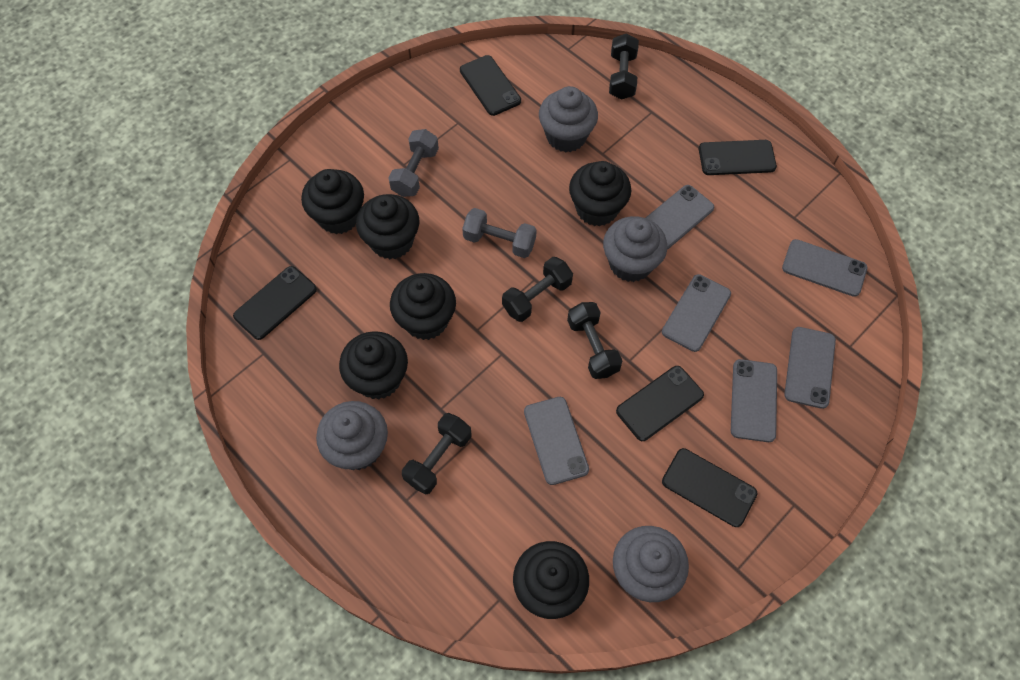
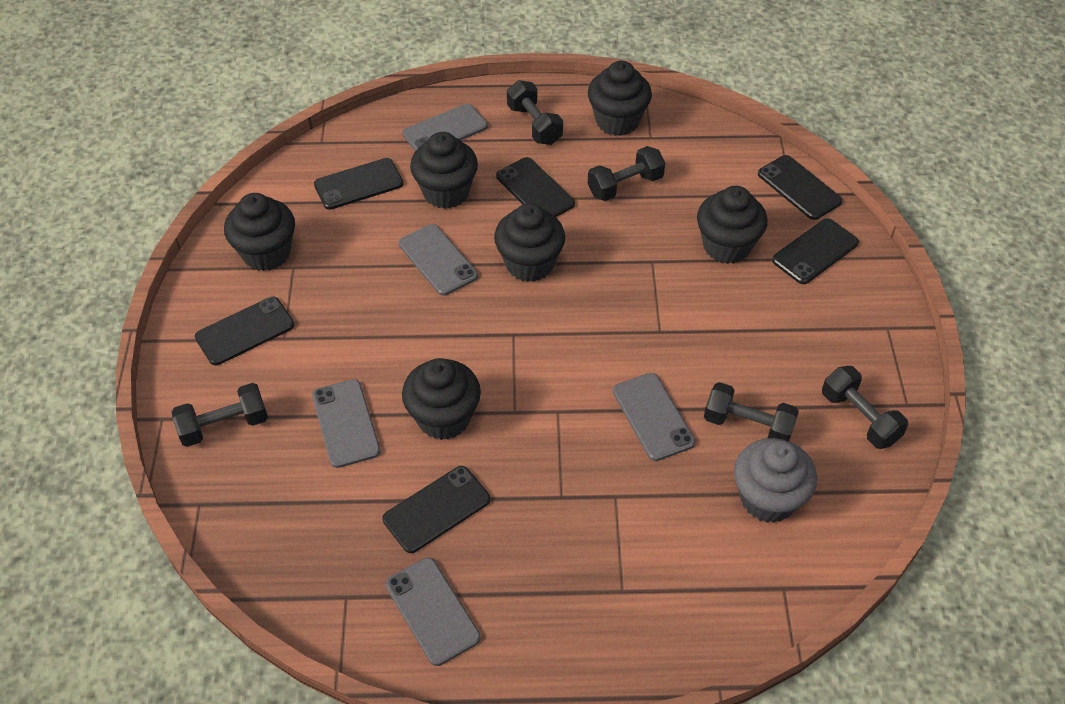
black dumbbell: [402,413,471,495] [502,257,573,322] [567,302,622,379] [609,33,639,100] = 4 -> [172,383,268,447] [507,80,563,145] [588,146,665,201] [704,382,799,441] [822,366,908,449] = 5
black phone: [233,266,317,340] [460,55,521,116] [616,366,704,441] [662,448,758,527] [699,140,777,175] = 5 -> [195,297,295,365] [314,158,403,210] [383,466,490,553] [496,157,575,217] [758,155,842,220] [772,218,859,284] = 6
grey cupcake: [316,401,388,470] [539,86,598,152] [603,216,667,282] [613,526,689,602] = 4 -> [734,438,817,523] = 1
grey dumbbell: [389,129,439,197] [462,208,537,258] = 2 -> none = 0
grey phone: [524,397,589,485] [646,185,714,250] [662,274,731,352] [731,359,777,442] [782,239,867,297] [784,327,836,409] = 6 -> [312,379,381,468] [385,558,481,666] [399,224,478,296] [402,104,488,151] [613,373,695,461] = 5

